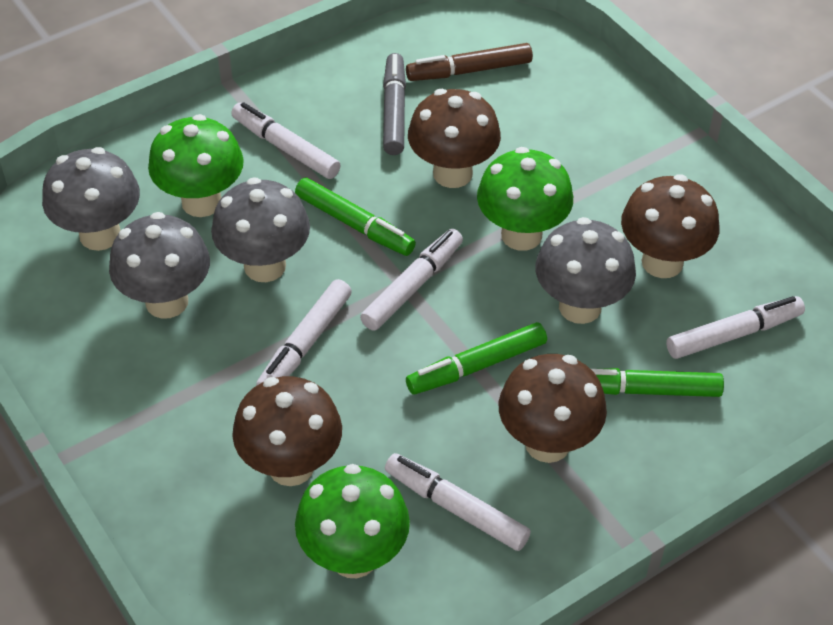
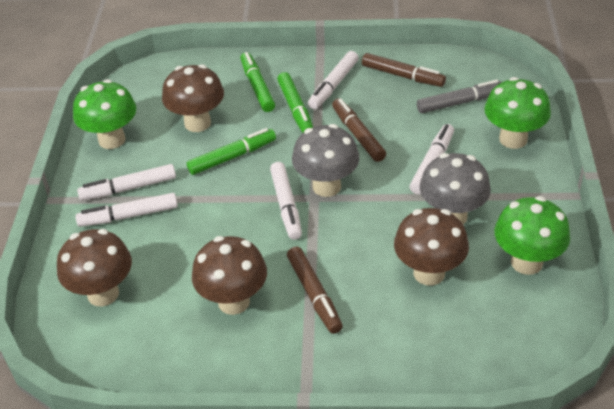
brown marker: [406,43,533,81] = 1 -> [287,247,343,334] [332,98,386,162] [362,53,446,87] = 3
grey mushroom: [42,147,140,251] [109,212,210,319] [211,177,310,282] [535,217,636,324] = 4 -> [292,124,359,197] [420,153,491,225] = 2

